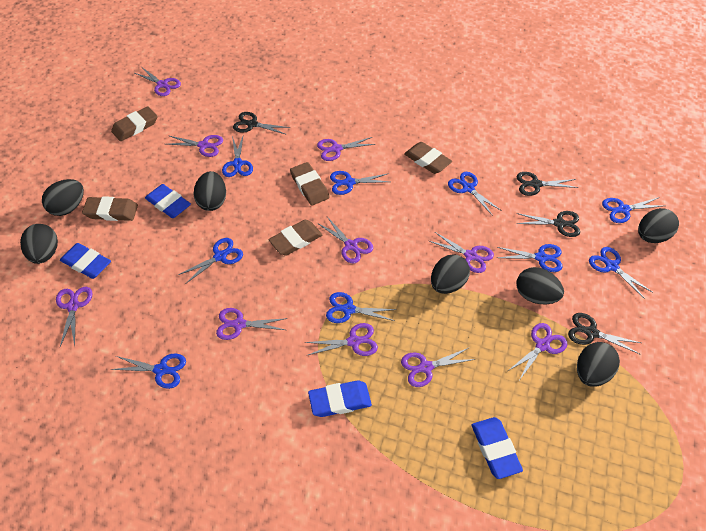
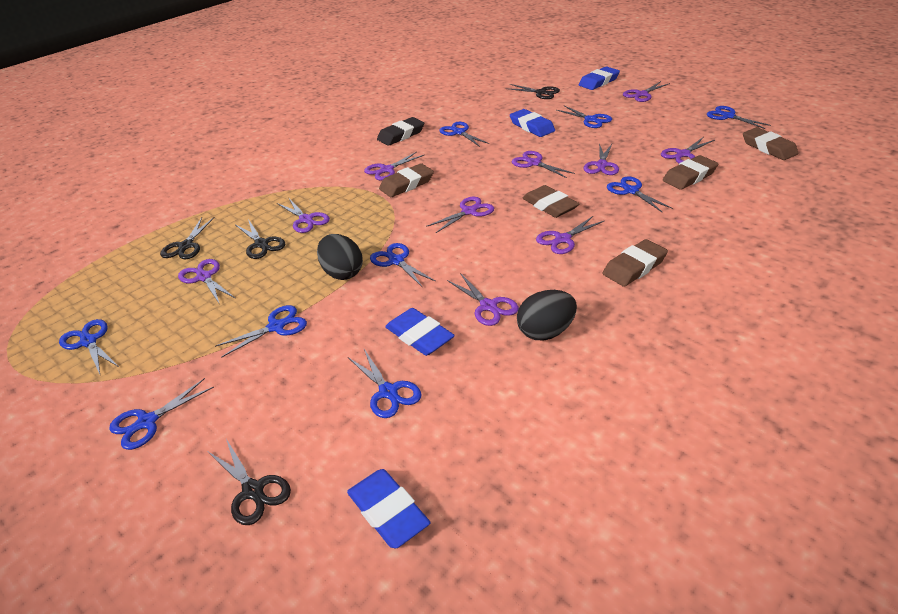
black egg: [20,224,58,264] [42,179,84,216] [193,171,226,211] [431,254,470,294] [517,267,564,304] [577,342,620,387] [638,208,679,243] = 7 -> [317,234,363,280] [517,290,577,340] = 2
black eraser: none = 0 -> [377,117,424,146] = 1

